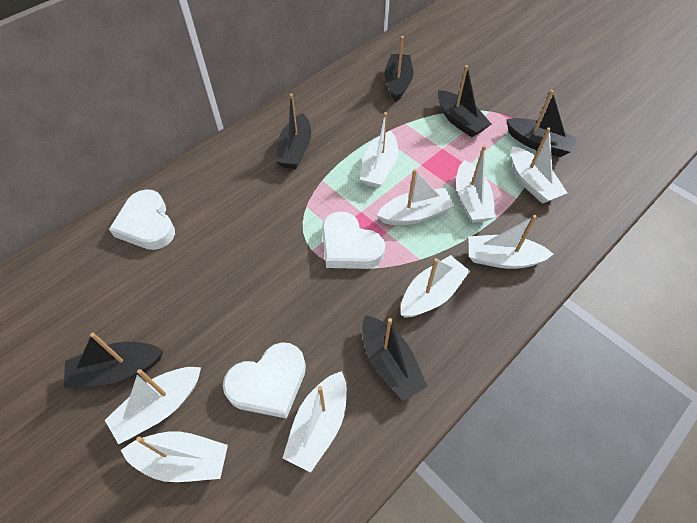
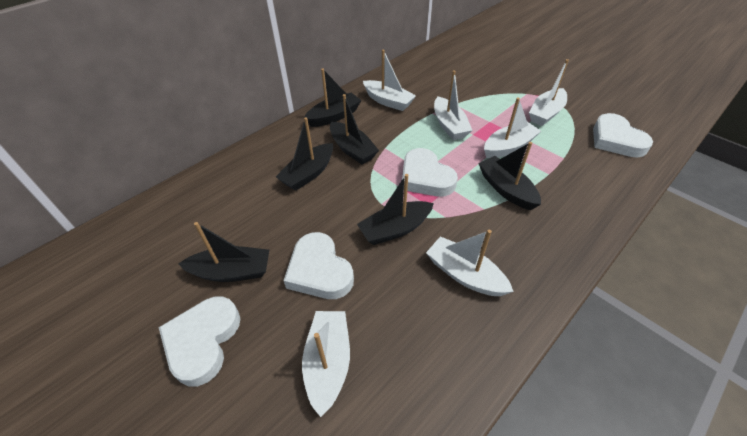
white boat: [105,367,201,444] [121,431,228,482] [282,371,347,473] [360,112,398,188] [377,169,455,225] [401,255,470,318] [456,145,496,223] [468,215,553,269] [511,127,567,204] = 9 -> [302,311,350,417] [363,49,416,111] [426,230,514,296] [434,70,473,140] [484,97,541,158] [529,59,569,126] = 6
white heart: [109,189,175,250] [223,342,306,419] [322,211,385,269] = 3 -> [159,296,240,386] [283,232,354,299] [402,148,458,197] [593,113,653,157] = 4

